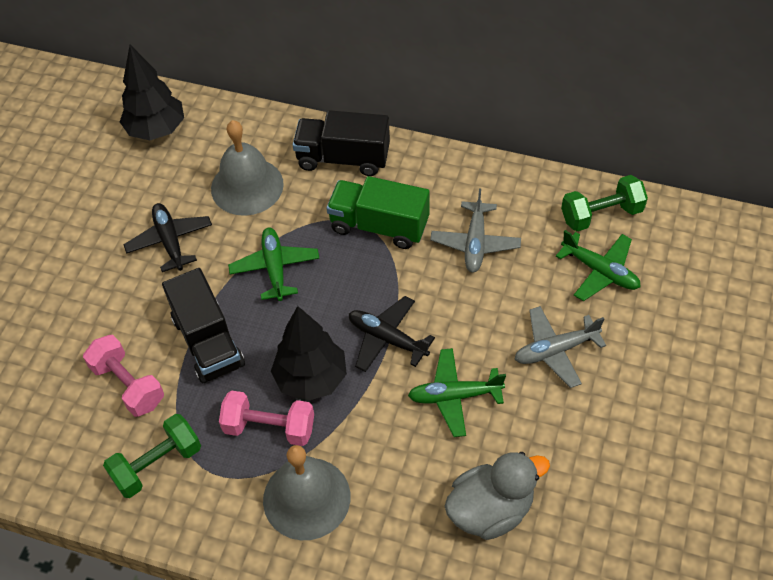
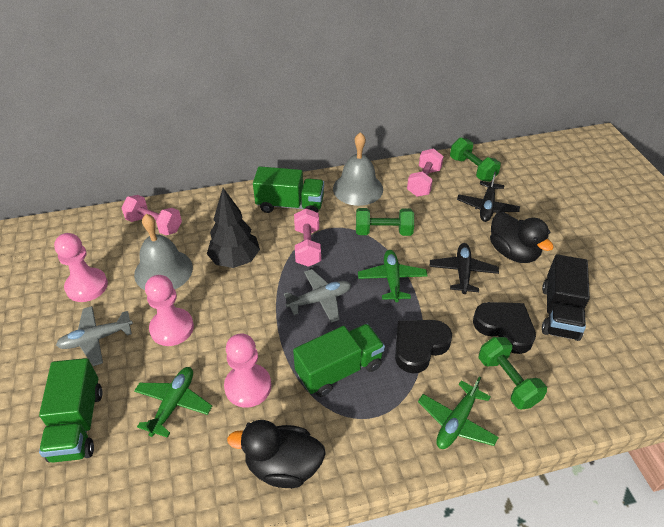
black duck: none = 0 -> [227,420,326,488] [490,212,554,263] = 2
black heart: none = 0 -> [395,320,452,373] [473,302,536,354] = 2
black tree: [120,45,184,140] [271,306,347,401] = 2 -> [207,188,260,268] = 1
black truck: [162,268,245,383] [293,110,390,176] = 2 -> [542,254,590,341] = 1
green dumbbell: [103,414,201,498] [561,175,648,231] = 2 -> [356,208,414,236] [450,137,501,182] [479,337,547,410] = 3
green truck: [326,176,429,249] = 1 -> [39,358,102,463] [253,166,324,213] [293,324,385,397] = 3
grey duck: [445,452,550,540] = 1 -> none = 0
pink dumbbell: [83,335,164,417] [219,390,314,446] = 2 -> [122,195,182,235] [294,208,321,267] [407,148,444,197] = 3
pink pawn: none = 0 -> [54,233,108,302] [145,275,194,346] [224,334,271,408] = 3

